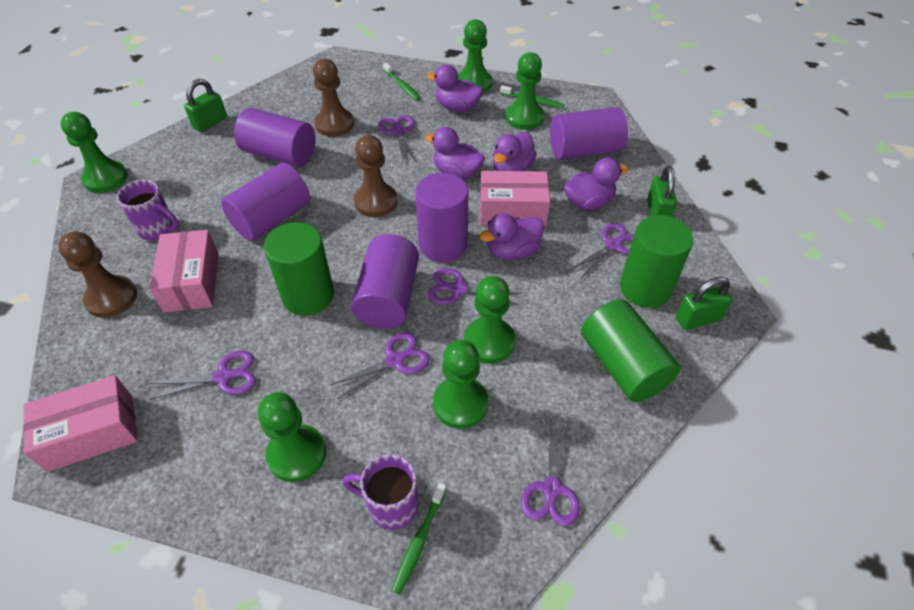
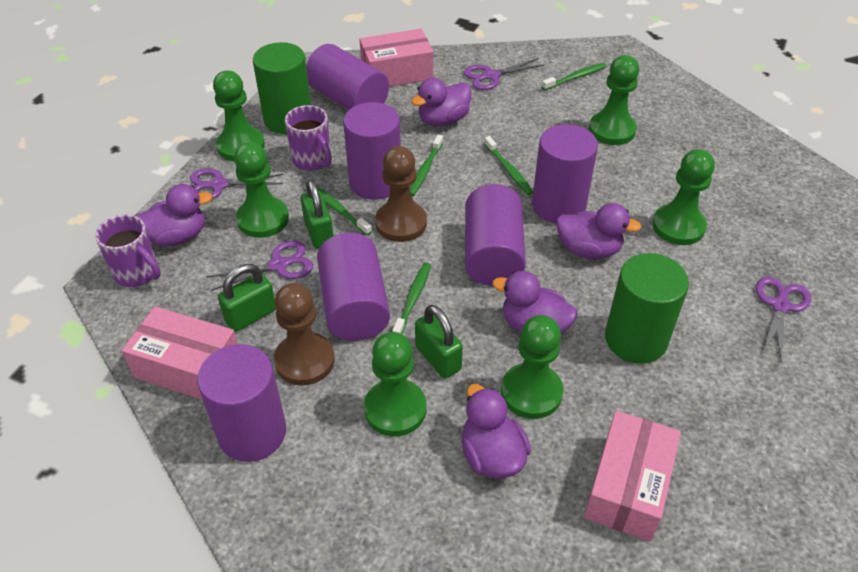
brown pawn: [58,231,137,318] [313,59,354,137] [354,135,398,217] = 3 -> [274,283,335,386] [375,146,427,242] = 2
green cylinder: [264,222,334,316] [581,299,680,402] [620,215,694,308] = 3 -> [253,42,311,134] [605,253,689,364] = 2
green toothbrush: [383,63,420,101] [392,483,447,595] [500,85,564,108] = 3 -> [317,187,372,235] [392,262,431,334] [410,135,443,196] [484,136,533,195] [542,63,607,90] = 5
purple cylinder: [221,163,310,241] [234,108,316,167] [351,234,419,329] [415,173,469,262] [550,107,628,160] = 5 -> [197,344,286,462] [306,44,389,110] [317,233,390,341] [343,102,401,200] [465,184,526,286] [532,124,598,223] = 6
purple scissors: [150,351,256,400] [329,333,430,399] [378,115,416,163] [428,268,522,305] [521,421,580,526] [568,223,634,279] = 6 -> [190,168,284,199] [207,241,313,291] [464,58,544,90] [756,277,811,363] = 4

